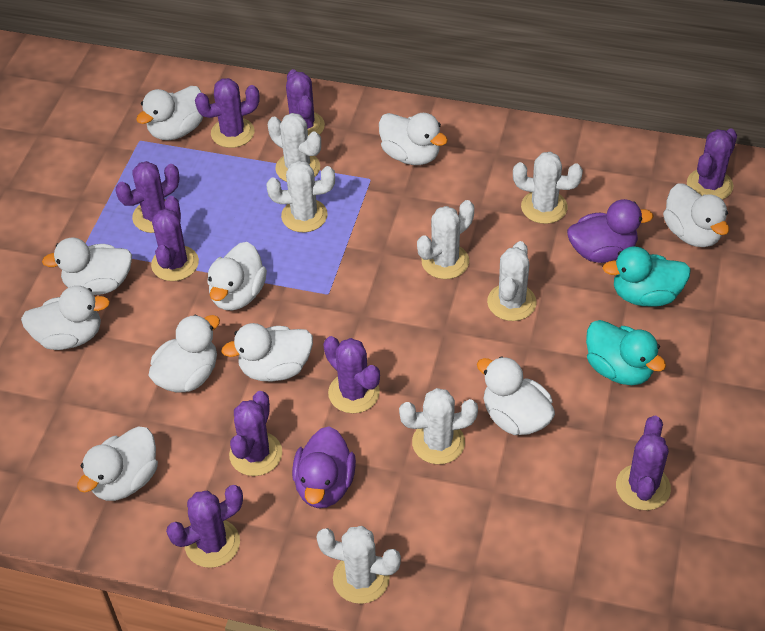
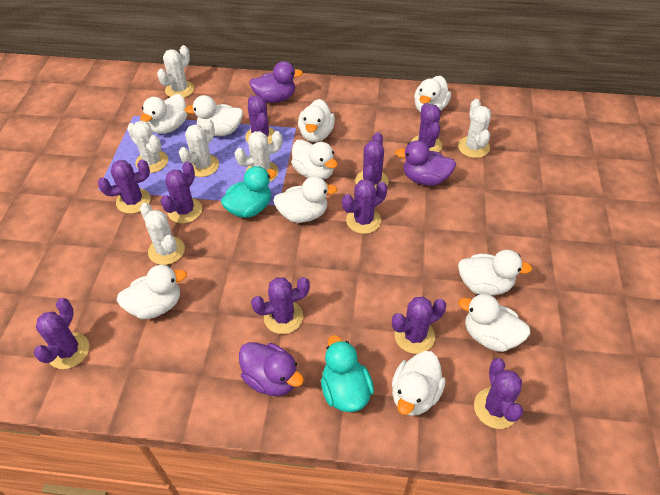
purple cactus: [115,161,179,233] [151,196,199,281] [166,485,243,568] [195,78,260,148] [229,391,282,476] [286,69,325,135] [323,336,380,414] [616,416,671,510] [687,129,737,200] = 9 -> [33,298,89,369] [98,159,151,214] [161,161,202,223] [245,95,275,144] [251,277,310,334] [342,179,387,234] [355,132,389,188] [392,297,446,354] [411,103,442,153] [474,358,523,429] = 10
purple duck: [292,426,356,508] [567,199,653,263] = 2 -> [239,342,304,396] [249,61,303,103] [395,141,456,186] = 3
white cactus: [266,161,335,232] [268,113,321,182] [316,526,401,604] [399,388,478,464] [417,200,474,279] [487,241,537,321] [513,152,583,224] = 7 -> [127,121,168,173] [140,203,185,265] [157,45,194,98] [179,119,219,177] [235,131,282,182] [458,99,491,158] = 6

